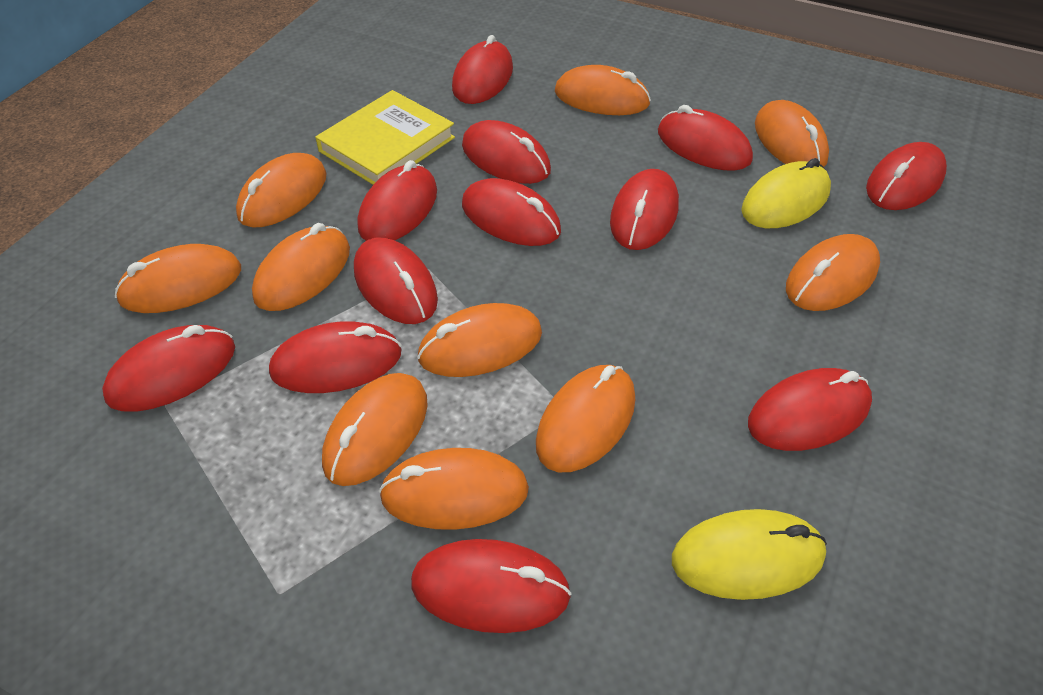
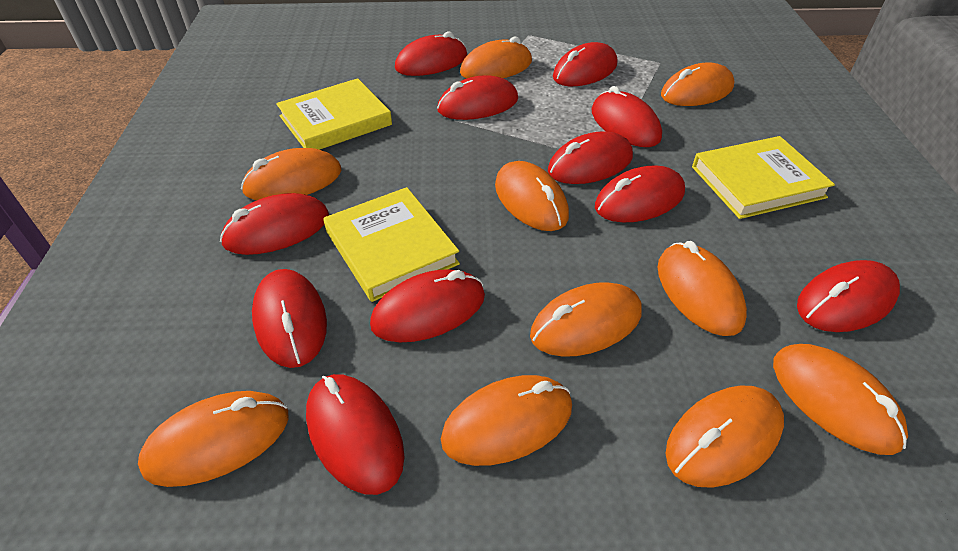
red mouse: [102,325,235,411] [269,321,401,393] [354,238,438,324] [358,160,437,241] [411,539,572,633] [452,35,513,104] [462,120,551,184] [462,178,561,246] [610,169,679,250] [658,105,753,171] [748,368,872,451] [866,142,947,210] = 12 -> [220,193,329,255] [252,269,327,368] [306,374,405,495] [370,269,485,342] [395,32,467,76] [437,75,518,120] [548,131,633,184] [553,42,617,86] [592,86,662,147] [595,165,685,222] [797,260,900,332] = 11
yellow book: [315,90,455,185] = 1 -> [276,78,392,150] [323,187,460,302] [692,136,835,219] = 3
yellow mouse: [672,509,827,600] [741,158,831,228] = 2 -> none = 0

